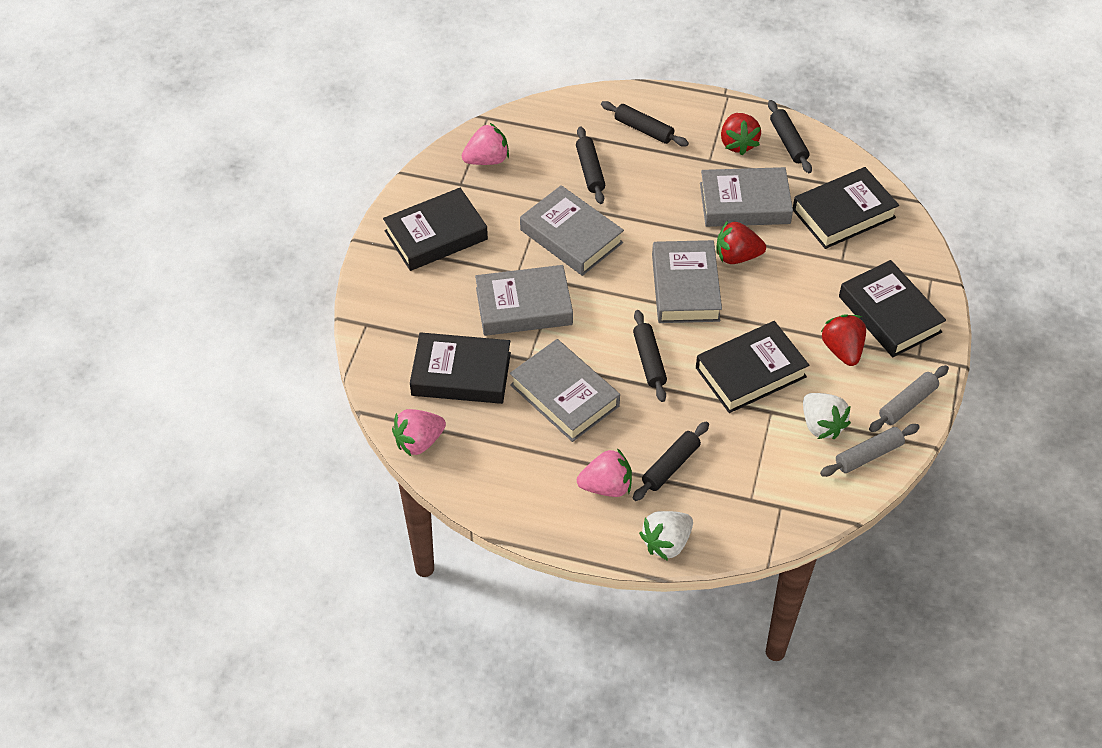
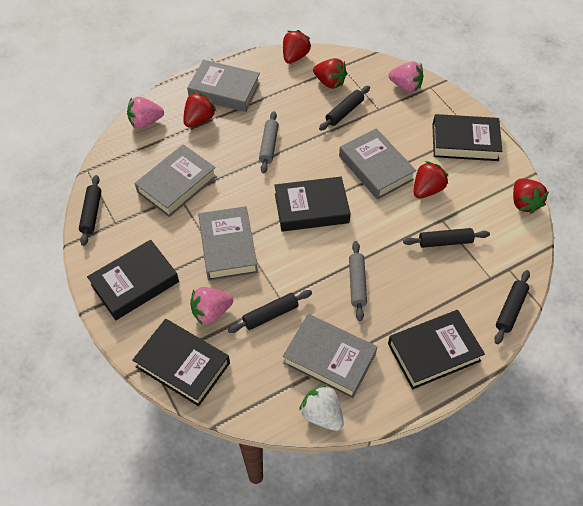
red strawberry: [716,221,766,264] [721,113,761,155] [821,314,866,366] = 3 -> [183,92,217,127] [283,30,311,64] [313,58,347,89] [414,161,448,199] [513,179,549,214] = 5
white strawberry: [639,511,693,561] [803,393,851,439] = 2 -> [299,384,344,431] = 1

